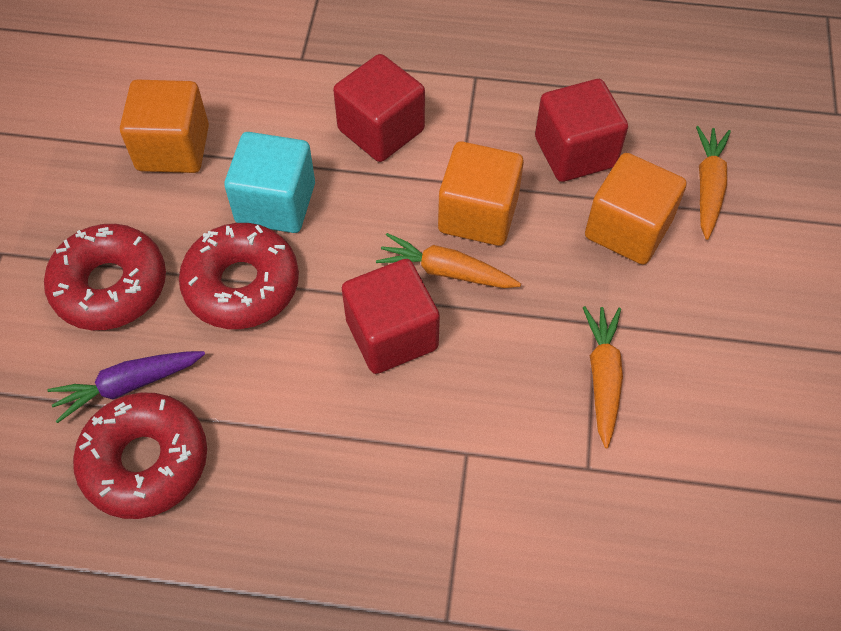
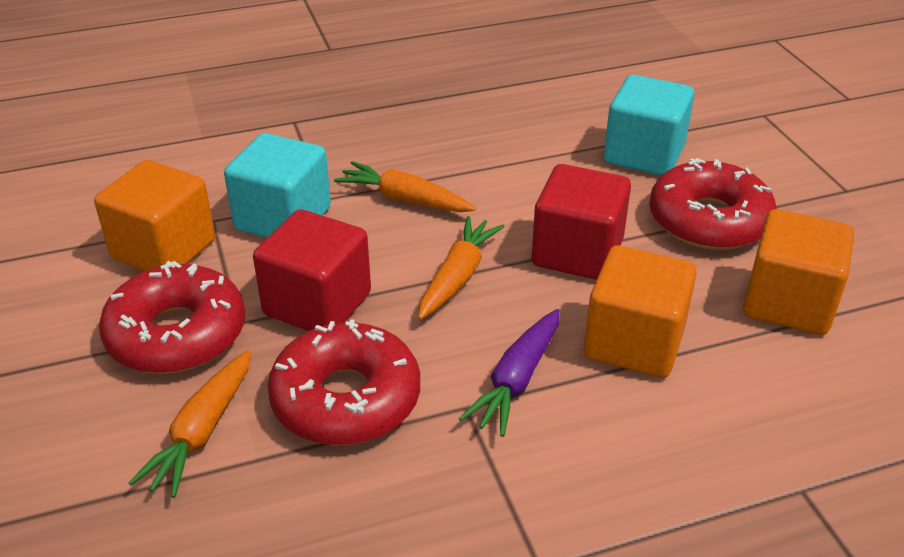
red cube: [333,54,425,162] [342,259,440,374] [535,79,628,182] = 3 -> [253,209,371,331] [532,164,631,280] = 2
turquoise cube: [224,132,315,233] = 1 -> [224,133,331,238] [604,75,694,176] = 2

